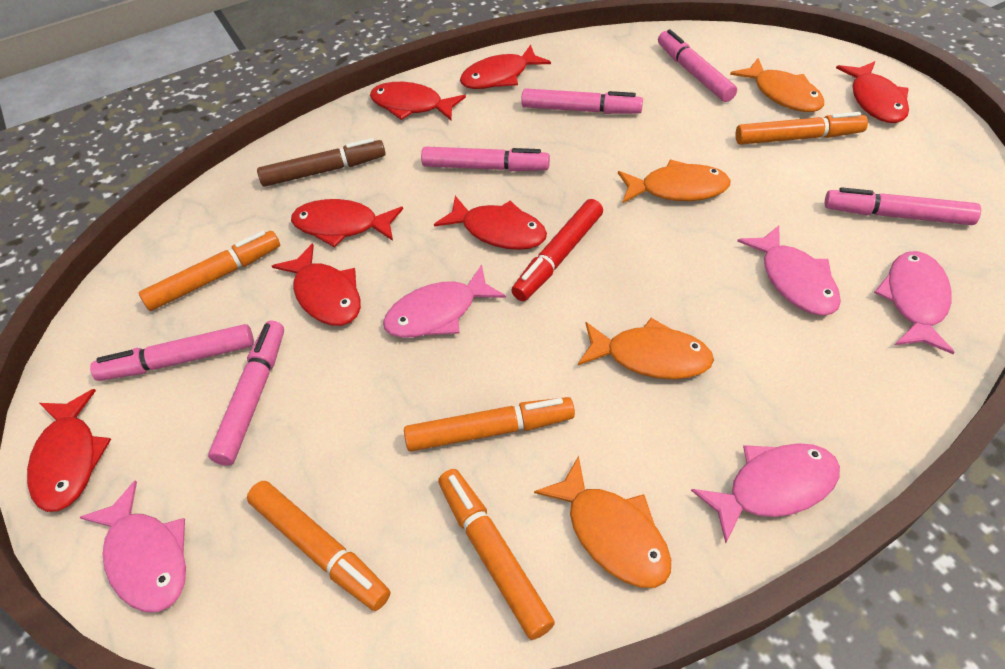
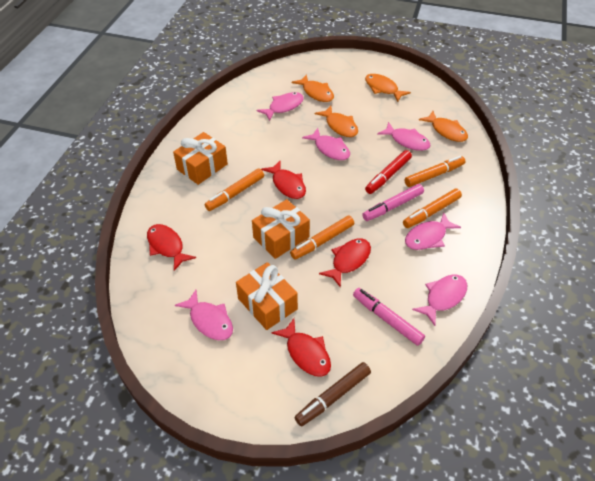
orange gift: none = 0 -> [173,132,228,185] [236,262,298,330] [252,199,310,259] = 3
orange marker: [139,231,280,311] [247,481,390,611] [404,397,575,452] [438,469,555,640] [735,112,868,145] = 5 -> [205,168,264,211] [290,216,354,260] [403,189,462,228] [405,156,465,187] = 4
pink fish: [80,480,186,612] [383,265,506,338] [691,443,840,543] [737,225,841,316] [874,251,955,354] = 5 -> [175,290,233,340] [257,92,304,121] [302,128,350,160] [377,122,431,151] [405,212,461,250] [412,274,467,326] = 6
pink marker: [90,324,254,381] [208,321,284,465] [421,147,550,171] [521,88,643,114] [658,29,737,102] [824,187,981,225] = 6 -> [353,288,425,346] [362,184,424,221] = 2
red fish: [27,389,111,512] [272,243,361,326] [291,199,403,247] [370,82,466,120] [434,196,547,250] [460,45,551,89] [836,61,909,123] = 7 -> [147,224,196,271] [261,160,306,199] [271,318,331,377] [319,238,371,288] = 4

